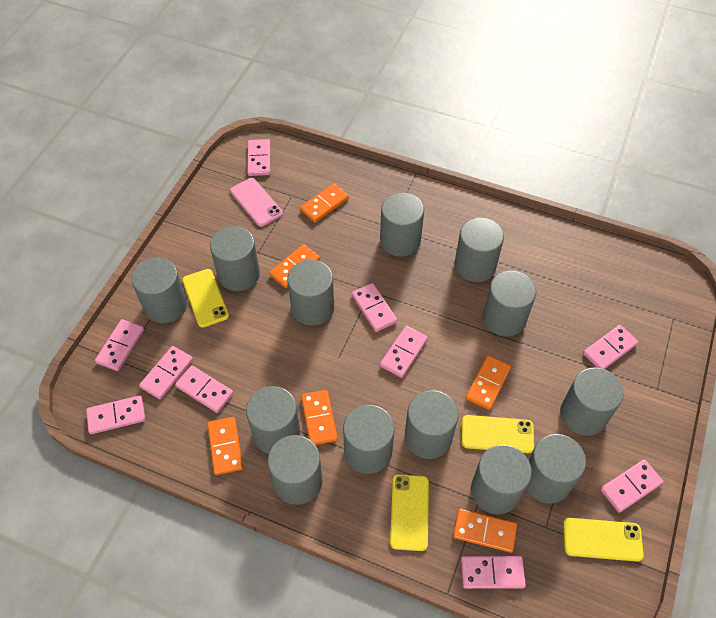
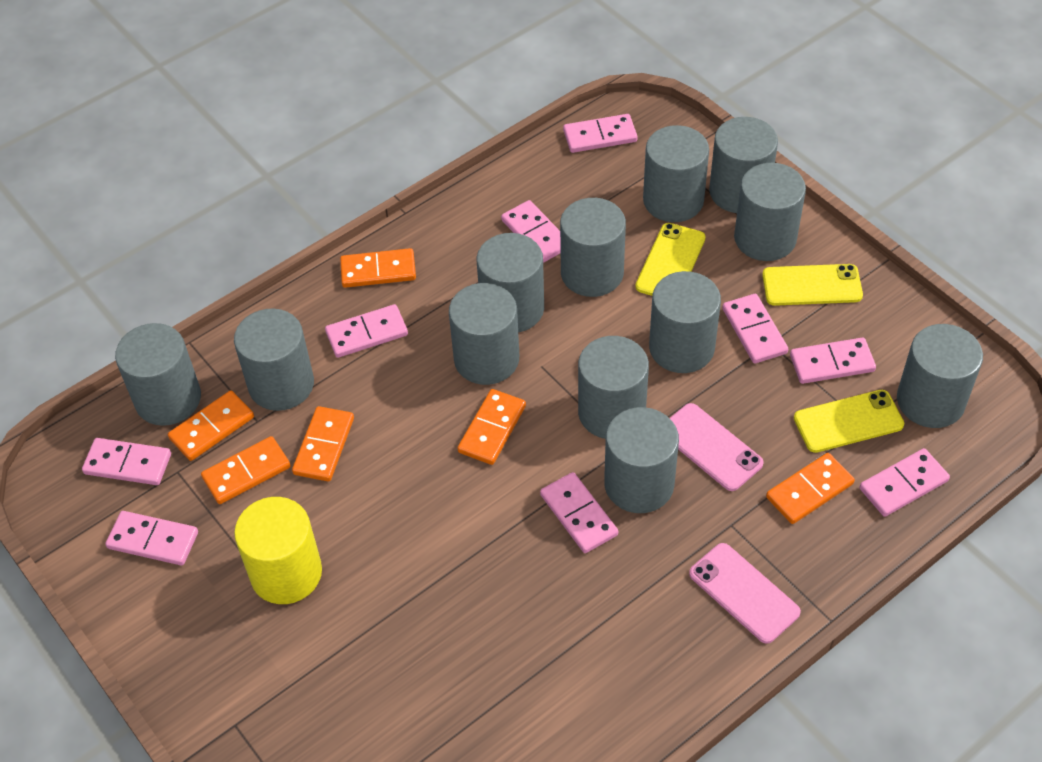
grey cylinder: [132,257,187,323] [210,226,260,291] [246,386,300,454] [268,435,323,505] [287,260,334,326] [343,405,395,474] [380,192,424,257] [405,390,458,459] [454,217,504,282] [471,445,532,515] [483,270,536,337] [526,434,586,504] [560,367,624,436] = 13 -> [115,323,201,426] [234,308,314,411] [449,283,519,385] [476,233,544,332] [560,198,626,297] [578,336,649,439] [604,407,679,513] [643,125,709,222] [649,271,721,373] [709,117,778,213] [734,163,806,261] [897,324,983,428] = 12
pink domino: [86,395,145,434] [95,319,144,371] [139,346,193,399] [175,365,233,413] [247,139,270,176] [352,283,397,332] [380,326,428,378] [461,556,526,589] [583,325,638,369] [600,459,664,513] = 10 -> [82,438,171,485] [105,511,198,565] [325,304,408,358] [501,200,561,263] [540,472,618,553] [563,114,638,153] [722,294,788,363] [790,337,876,384] [859,448,950,517] = 9
pink phone: [230,178,283,227] = 1 -> [670,403,764,491] [689,543,801,644] = 2
yellow cylinder: none = 0 -> [234,497,322,604] = 1
yellow phone: [182,269,229,328] [390,474,429,551] [462,415,534,453] [563,518,644,562] = 4 -> [635,223,706,296] [762,264,863,306] [794,390,904,453] = 3

